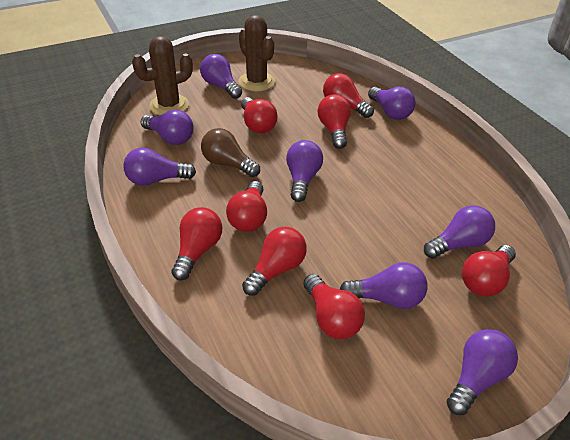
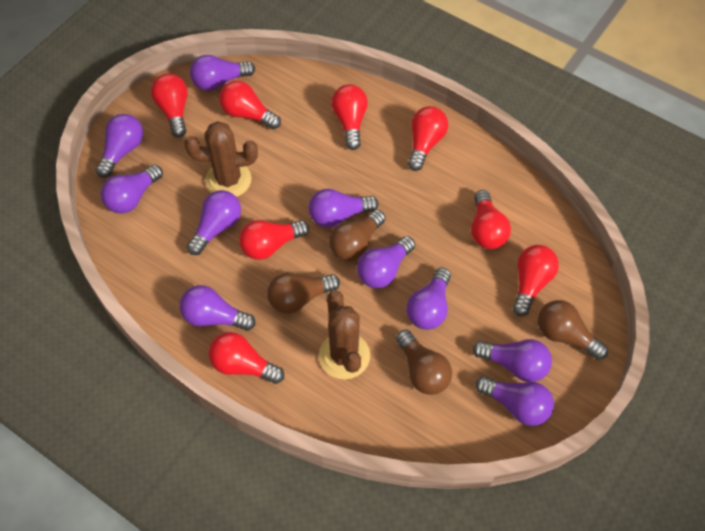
brown light bulb: [201,128,260,177] = 1 -> [267,273,340,314] [329,210,386,262] [396,330,452,395] [538,300,608,360] = 4
purple light bulb: [123,148,196,186] [141,110,194,145] [200,54,242,99] [286,140,323,202] [340,262,427,309] [368,87,416,120] [424,205,495,259] [447,329,518,415] = 8 -> [96,114,143,178] [101,165,163,214] [179,285,256,331] [187,190,241,255] [190,55,255,91] [308,189,378,228] [357,236,415,288] [406,267,451,330] [472,339,552,382] [476,376,554,426] = 10

